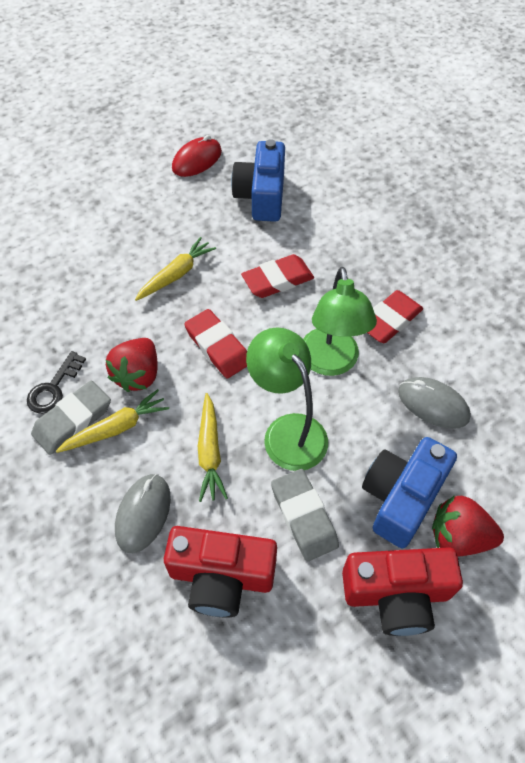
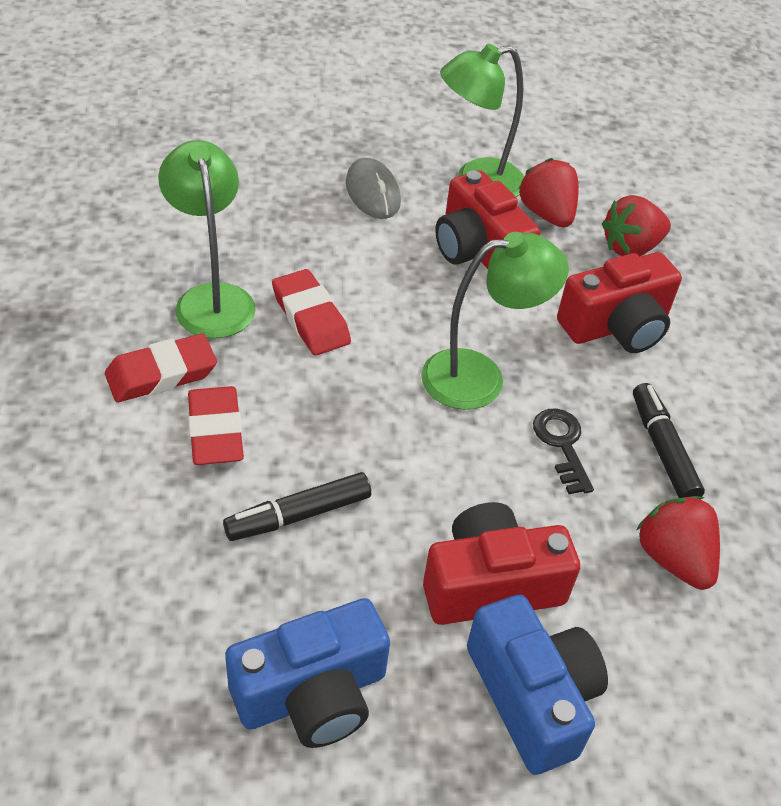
black marker: none = 0 -> [223,472,371,541] [633,383,705,498] = 2
green lamp: [246,327,328,471] [303,267,377,376] = 2 -> [158,140,255,339] [421,232,569,410] [440,44,524,197] = 3
grey eraser: [31,381,111,455] [271,469,339,561] = 2 -> none = 0
grey mouse: [115,474,171,553] [398,377,471,429] = 2 -> [346,158,401,219] = 1
red camera: [164,526,277,618] [342,547,463,636] = 2 -> [423,502,580,625] [435,170,540,269] [557,252,682,353] = 3
red mouse: [172,135,222,177] = 1 -> none = 0
red strawberry: [106,338,158,392] [432,495,504,557] = 2 -> [519,158,579,228] [602,195,671,256] [637,496,720,590] = 3
yellow carrot: [56,389,169,453] [135,237,216,301] [198,393,228,502] = 3 -> none = 0

